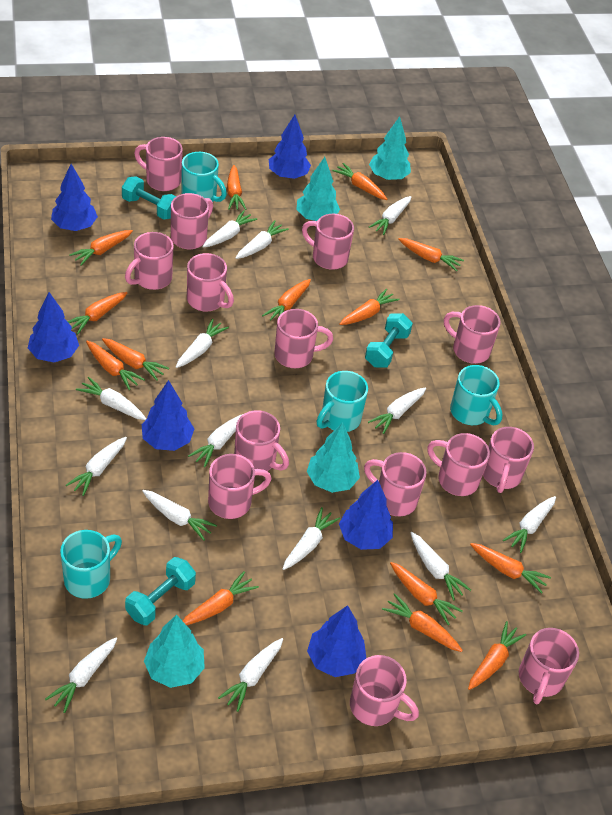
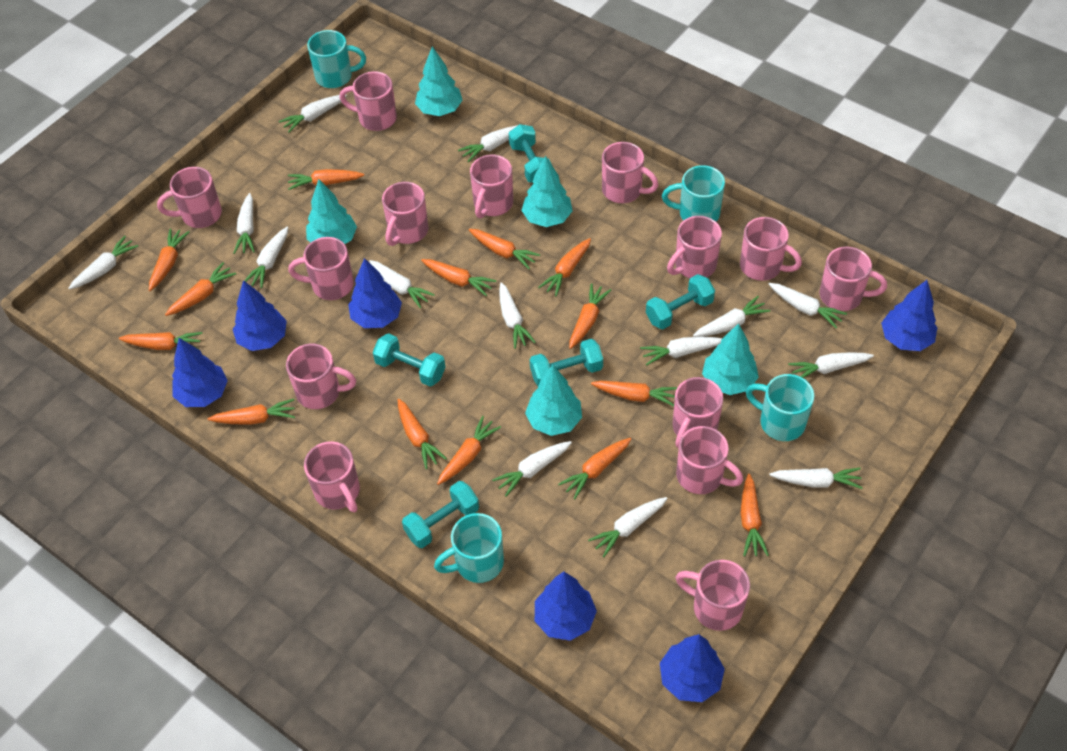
turquoise dumbbell: [122,176,176,220] [125,557,196,625] [365,313,413,368] = 3 -> [373,333,446,387] [402,481,479,548] [509,124,552,183] [530,339,603,386] [646,274,715,329] = 5
turquoise tree: [144,615,205,688] [296,157,340,221] [307,422,360,493] [369,116,411,180] = 4 -> [306,179,357,244] [415,46,463,116] [521,156,573,227] [525,365,582,436] [702,323,759,395] = 5

